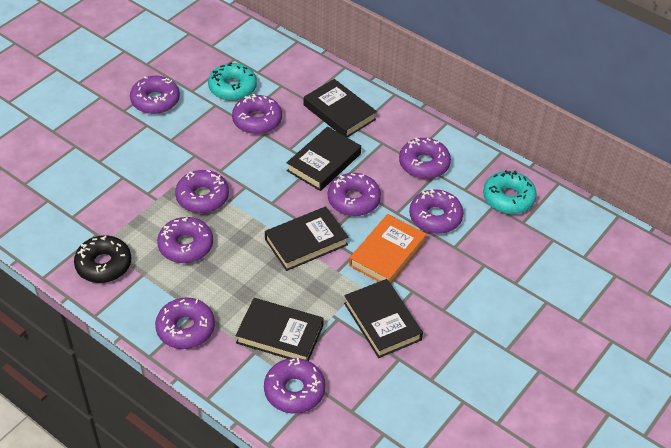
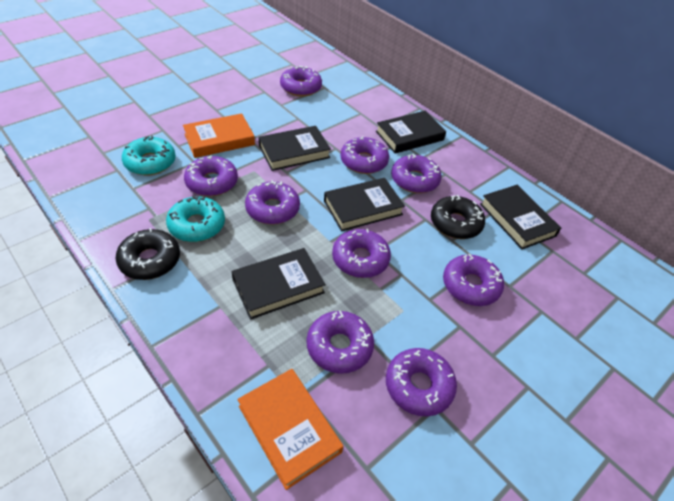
black donut: [74,235,131,283] = 1 -> [116,228,180,280] [431,195,485,239] = 2
orange book: [349,214,427,284] = 1 -> [183,113,255,158] [237,369,343,490] = 2

